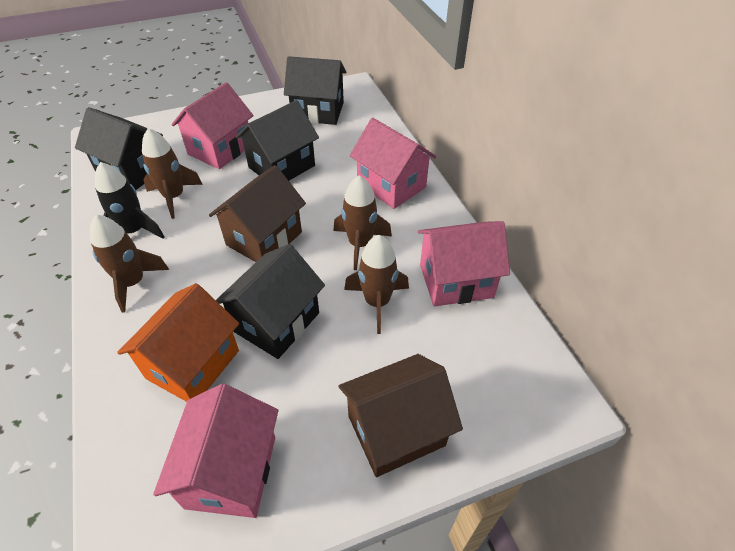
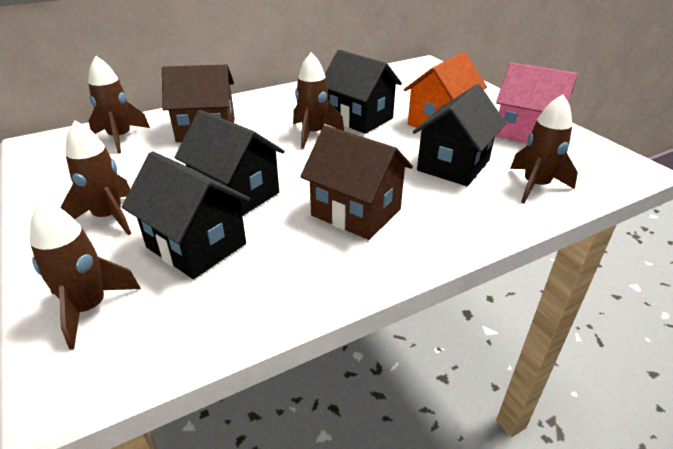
black rocket: [95,162,165,239] = 1 -> none = 0
brown rocket: [90,215,169,313] [142,128,203,219] [333,175,392,270] [344,235,409,334] = 4 -> [30,200,141,350] [61,121,131,235] [88,56,150,153] [293,53,344,149] [510,94,578,203] = 5
pink house: [153,384,278,518] [171,82,254,169] [350,118,436,209] [418,221,510,306] = 4 -> [495,62,578,144] = 1

